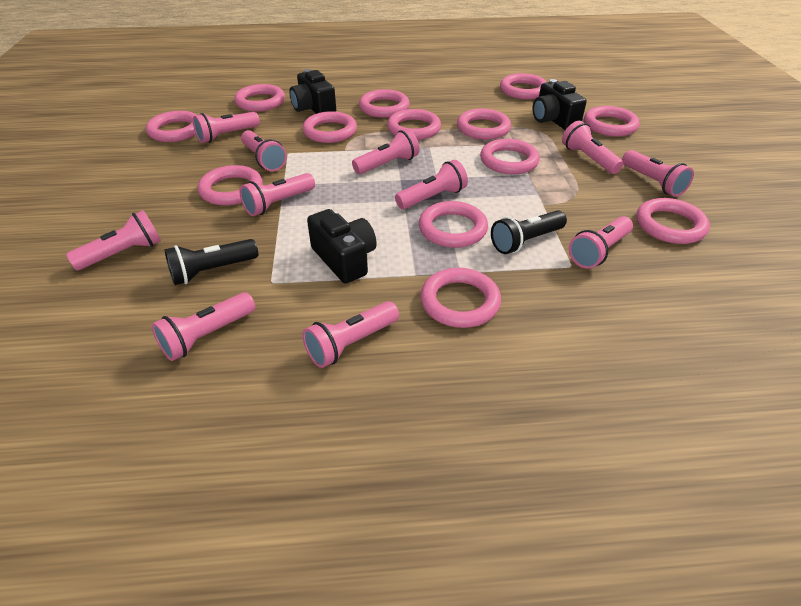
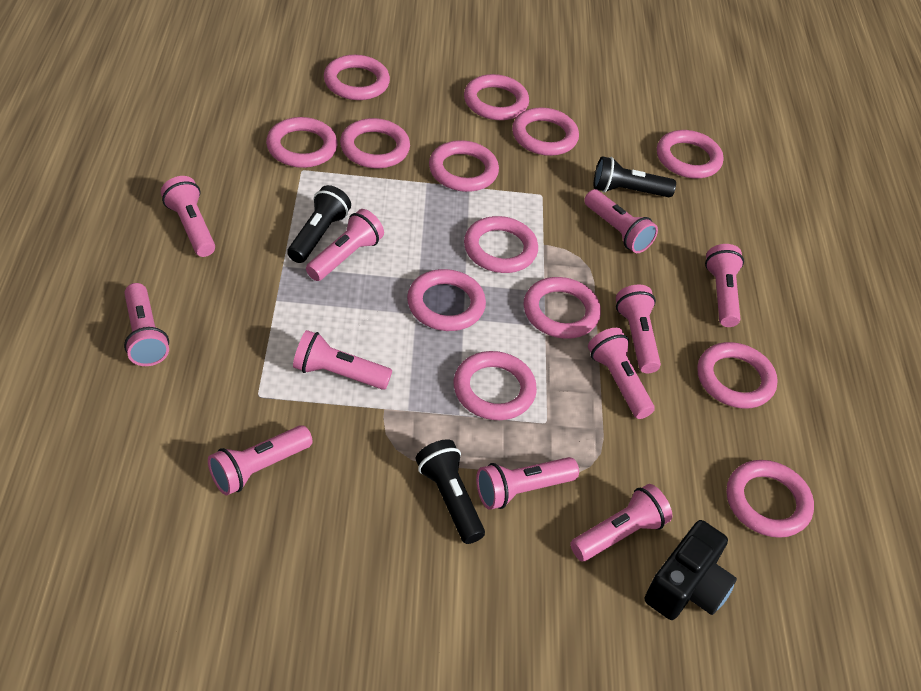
black camera: [289,69,336,114] [307,209,377,284] [532,79,587,130] = 3 -> [645,520,737,620] = 1
black flashlight: [164,239,258,285] [491,210,567,254] = 2 -> [287,185,351,263] [416,439,485,544] [594,156,676,197] = 3

